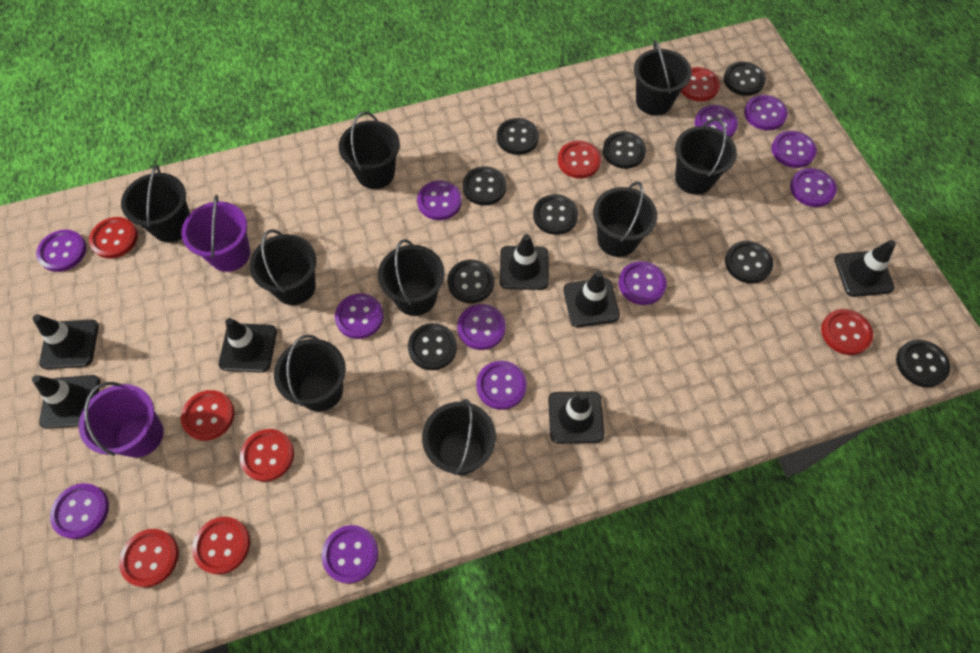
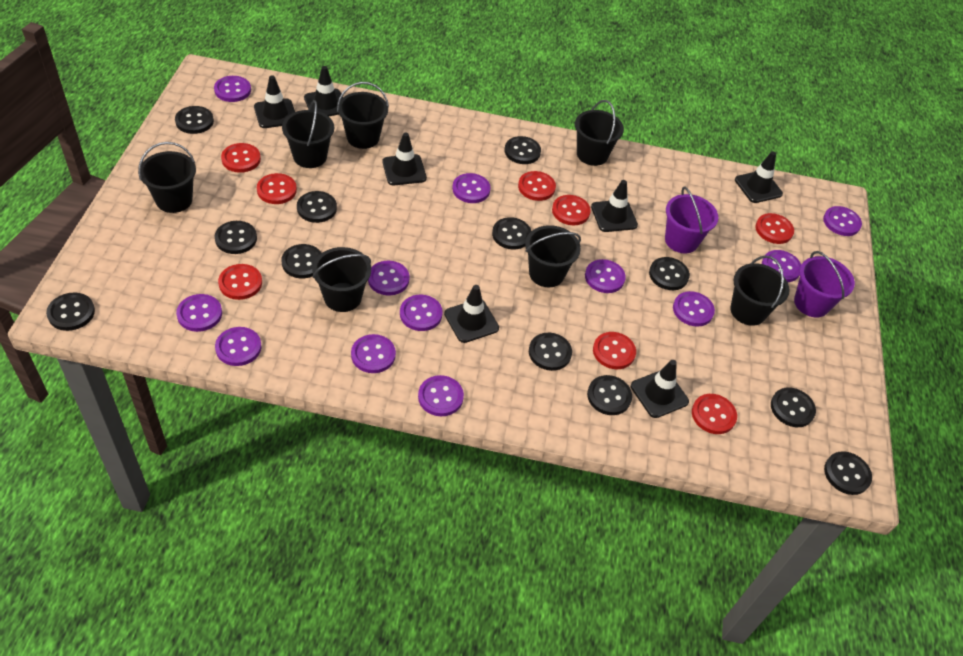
black bucket: [121,166,190,242] [249,229,316,305] [274,335,346,412] [339,111,400,189] [378,239,445,316] [422,399,496,475] [593,182,657,257] [634,40,692,115] [675,118,737,195] = 9 -> [138,142,196,213] [282,100,334,168] [312,247,371,312] [337,82,389,149] [525,225,581,287] [575,100,624,166] [730,256,790,326] = 7
black button: [408,323,457,370] [447,260,494,303] [463,166,507,206] [497,118,539,155] [533,194,578,235] [603,131,646,169] [724,62,766,96] [725,241,773,284] [896,339,950,387] = 9 -> [46,293,95,331] [175,106,214,134] [215,221,257,254] [281,244,321,278] [297,191,337,223] [492,217,531,249] [505,136,541,164] [529,333,572,371] [587,375,632,415] [649,257,690,290] [771,388,816,427] [824,451,872,495] = 12

